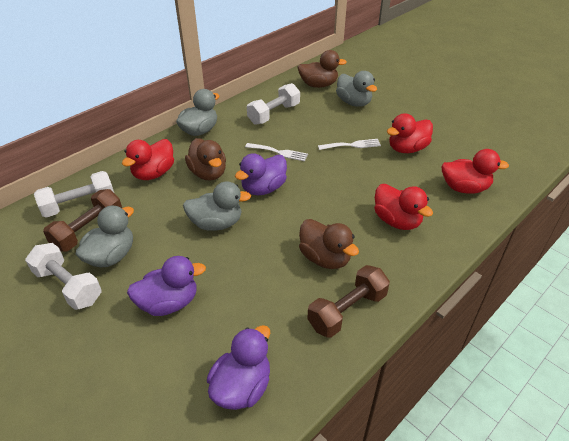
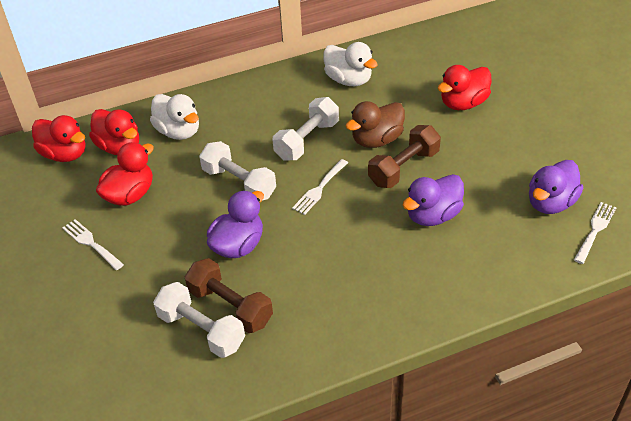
brown duck: [185,138,226,181] [297,50,347,88] [299,219,359,269] = 3 -> [346,101,405,148] = 1
grey duck: [76,206,134,267] [176,89,220,136] [183,181,251,231] [336,71,377,107] = 4 -> none = 0
white duck: none = 0 -> [150,94,199,140] [323,42,378,86] = 2
white fork: [245,143,308,161] [318,139,381,150] = 2 -> [62,219,124,270] [292,159,348,215] [574,202,617,264] = 3

